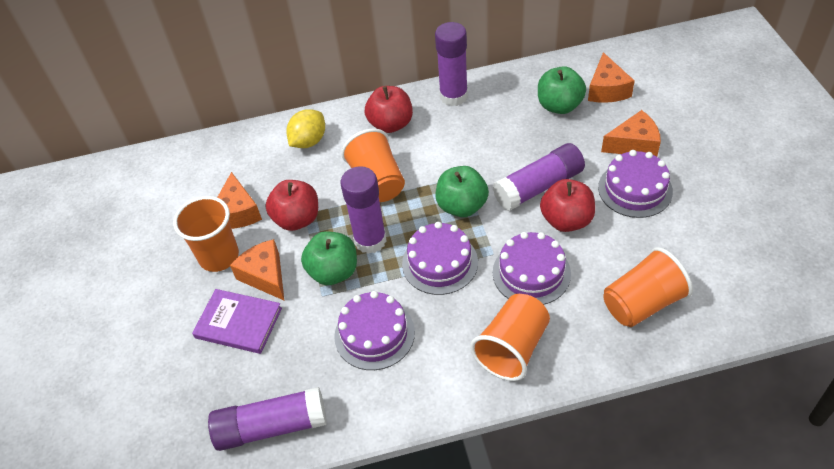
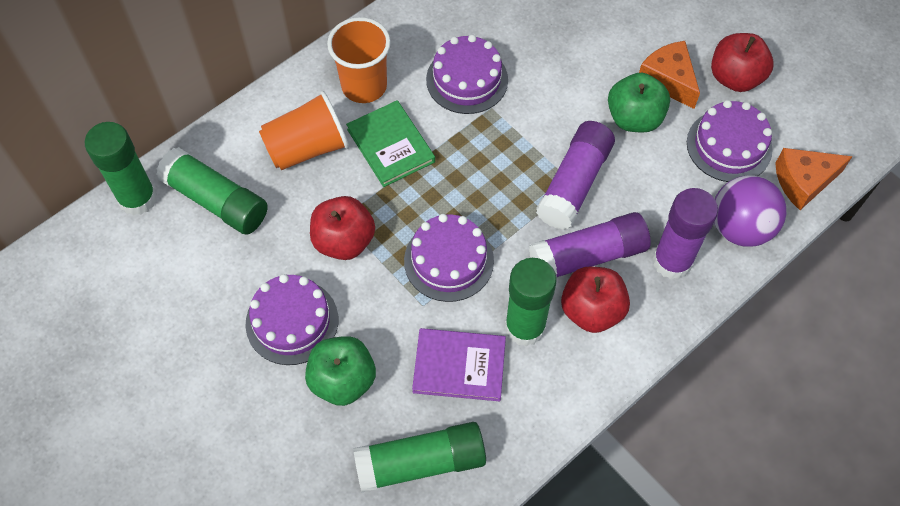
green apple: [301,231,357,285] [436,166,489,217] [538,66,586,114] = 3 -> [305,336,376,406] [608,73,670,133] = 2
green book: none = 0 -> [346,100,435,187] = 1
green glue stick: none = 0 -> [85,122,157,216] [156,147,268,235] [353,422,486,492] [505,258,557,346] = 4
orange cheese: [217,172,262,229] [230,239,284,300] [588,52,635,103] [601,110,661,157] = 4 -> [639,41,700,109] [775,148,853,210] = 2
orange cup: [173,196,239,272] [341,129,405,202] [470,294,550,381] [603,247,693,327] = 4 -> [259,91,349,170] [327,17,391,103] = 2
purple ball: none = 0 -> [714,175,786,247] = 1
purple glue stick: [208,387,327,451] [340,166,387,254] [435,22,468,106] [493,143,585,211] = 4 -> [529,212,651,278] [536,121,615,230] [653,188,718,279] = 3
yellow lemon: [286,109,325,148] = 1 -> none = 0

